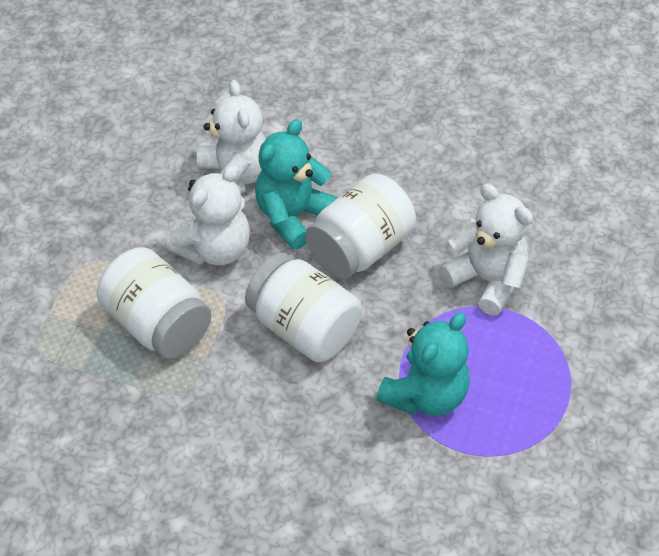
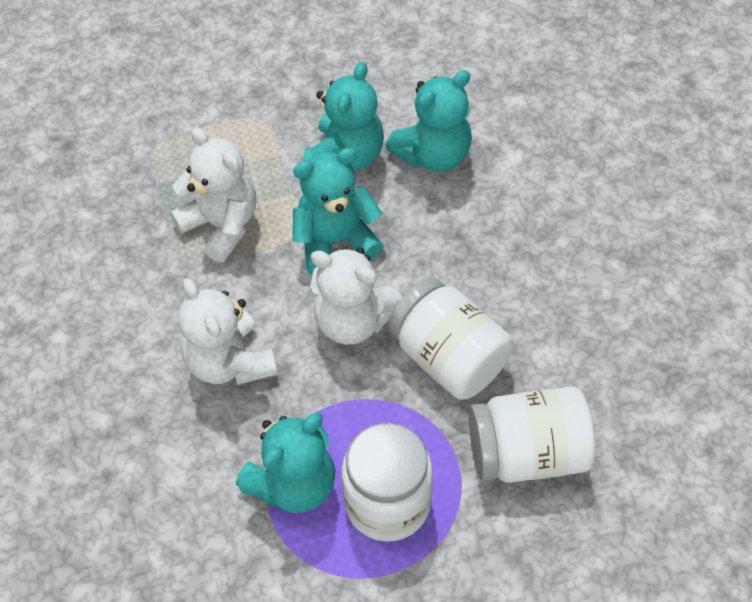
turquoise teddy bear: [255,119,338,249] [376,312,470,416] = 2 -> [236,413,335,513] [293,148,384,275] [303,62,384,170] [386,70,472,172] = 4

